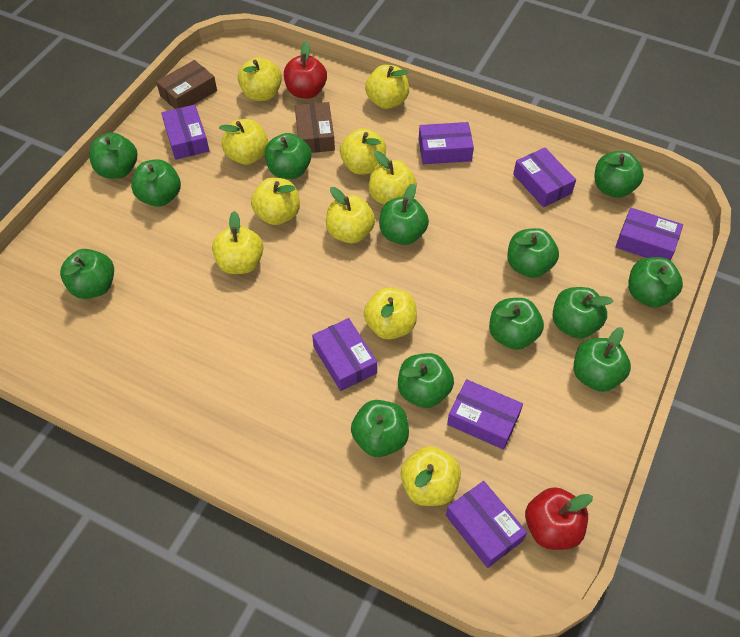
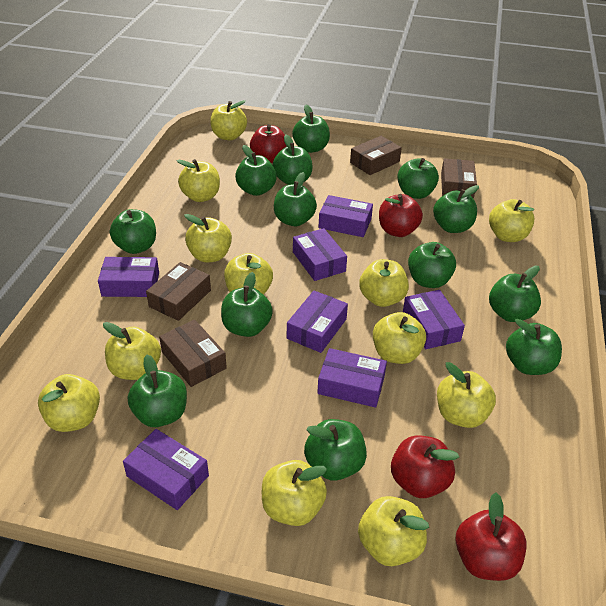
brown box: [156,60,217,109] [295,102,335,153] = 2 -> [146,262,211,321] [159,319,227,387] [350,136,402,175] [441,158,477,199] = 4
red apple: [284,41,327,98] [525,487,593,550] = 2 -> [250,124,287,163] [379,194,423,237] [391,435,459,498] [455,493,527,581] = 4
yellow apple: [212,211,263,274] [219,119,268,165] [238,57,282,101] [251,178,300,225] [326,187,375,243] [340,128,386,175] [364,288,417,340] [365,65,409,109] [369,151,417,205] [401,446,461,506] = 10 -> [38,374,100,432] [103,322,161,380] [177,159,220,202] [184,214,232,262] [210,100,247,140] [224,253,273,295] [262,460,327,526] [358,496,429,566] [359,259,409,307] [373,312,426,364] [437,362,496,428] [489,199,534,242] = 12

